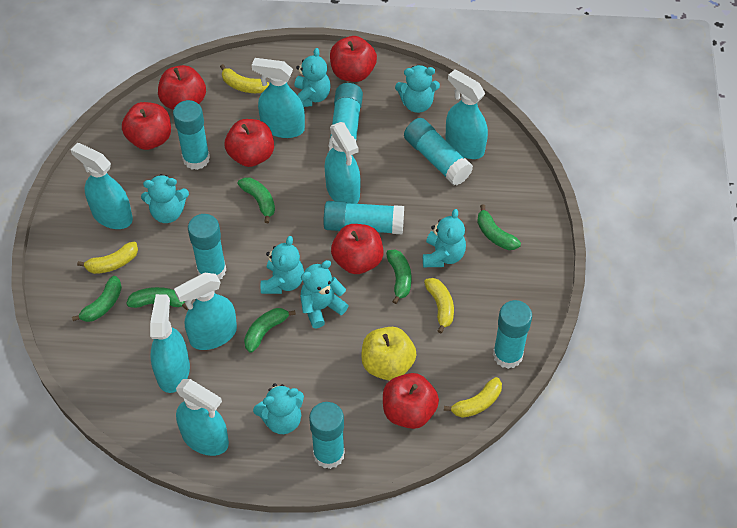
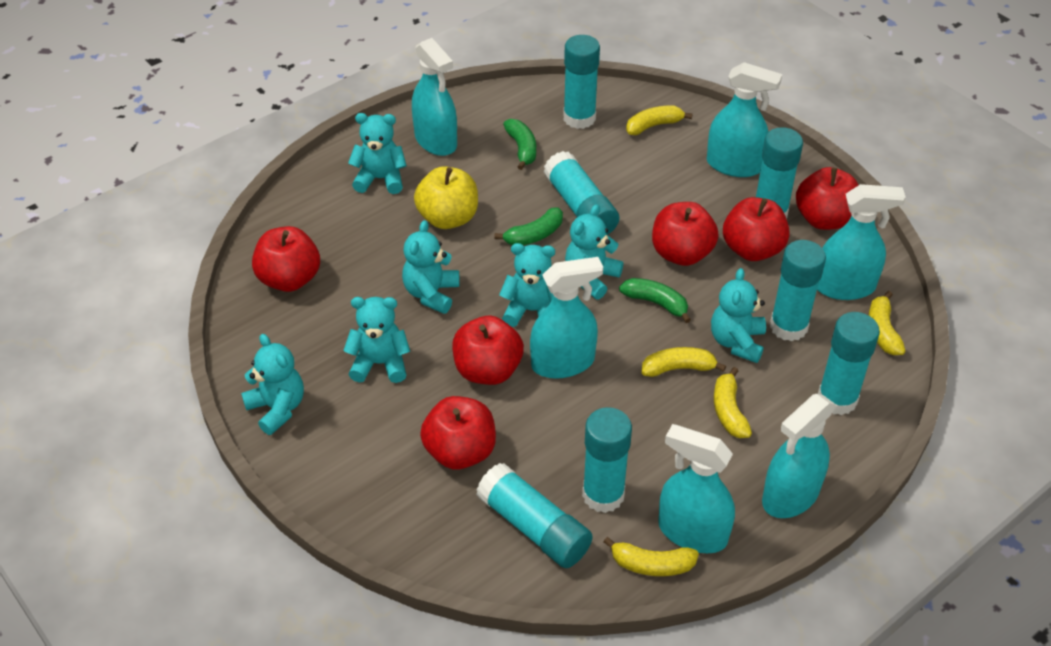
green banana: [72,276,122,322] [126,287,189,310] [238,177,275,223] [244,308,296,353] [386,250,411,304] [477,205,521,250] = 6 -> [494,207,563,245] [503,119,536,170] [619,278,691,323] = 3
turquoise spray bottle: [70,143,133,229] [150,294,190,393] [174,273,237,350] [176,379,229,456] [252,58,305,138] [325,122,361,204] [446,69,488,159] = 7 -> [412,38,457,156] [530,257,603,379] [658,424,735,553] [707,62,782,177] [762,394,836,518] [817,184,906,300] = 6
yellow banana: [77,242,138,274] [220,64,269,93] [424,278,454,333] [444,377,502,418] = 4 -> [604,537,699,576] [626,106,693,135] [642,347,726,377] [714,367,752,438] [869,291,906,355] = 5

